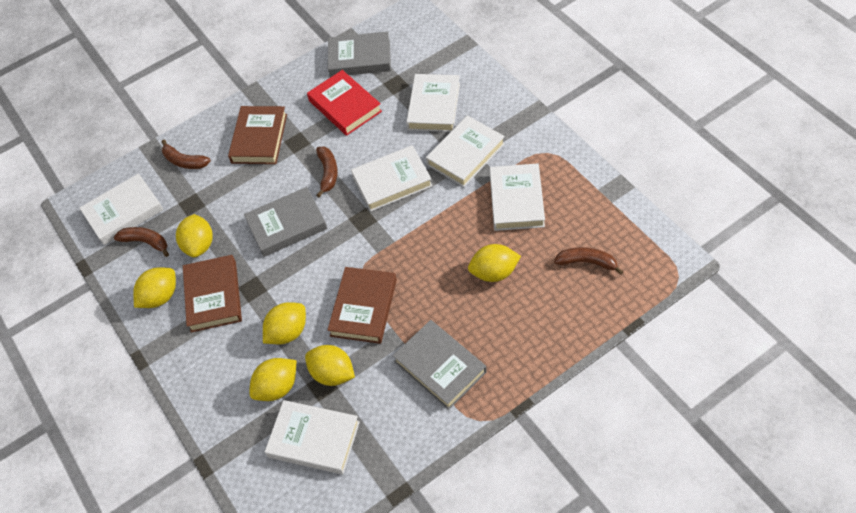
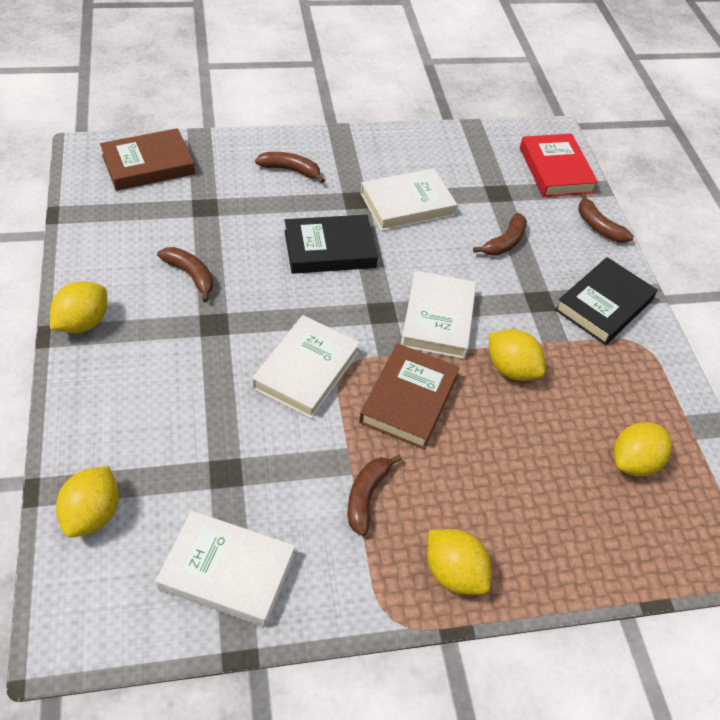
black book: none = 0 -> [284,215,378,274] [555,257,657,345] = 2
brown banana: [114,227,169,257] [162,140,211,169] [316,146,338,198] [554,247,624,275] = 4 -> [157,247,213,302] [255,152,325,183] [348,455,402,536] [473,213,527,256] [578,193,634,243] = 5
brown book: [183,255,242,332] [228,106,287,164] [327,267,397,344] = 3 -> [100,128,195,191] [359,343,460,449] = 2
grey book: [244,187,327,257] [328,31,391,77] [393,320,487,410] = 3 -> none = 0
white book: [80,173,164,245] [265,400,360,475] [351,145,432,212] [406,74,460,132] [426,115,505,187] [489,163,545,231] = 6 -> [156,510,295,627] [252,315,360,419] [360,168,457,231] [401,271,476,359] = 4
yellow lemon: [133,267,176,308] [176,214,213,258] [249,358,296,401] [263,302,306,344] [305,345,355,386] [468,244,521,282] = 6 -> [50,281,107,333] [56,466,119,537] [427,529,491,595] [489,329,545,381] [613,422,672,476] = 5

